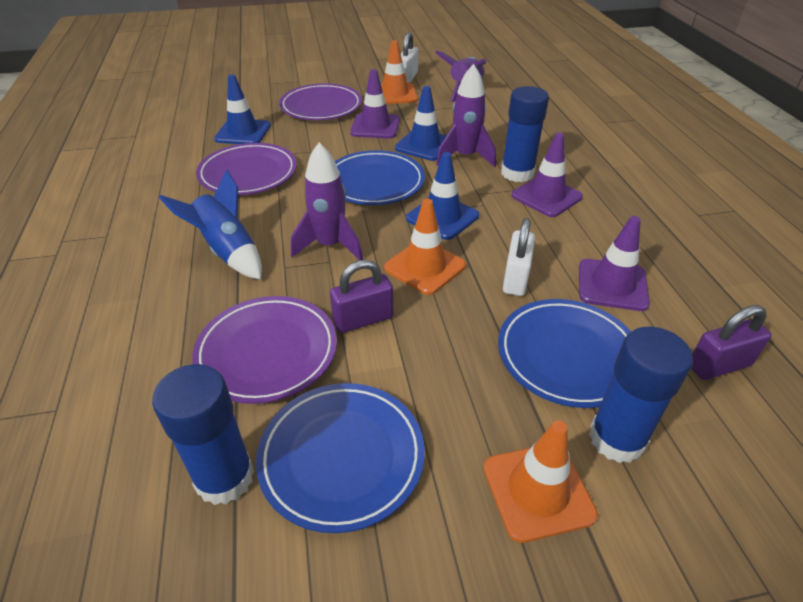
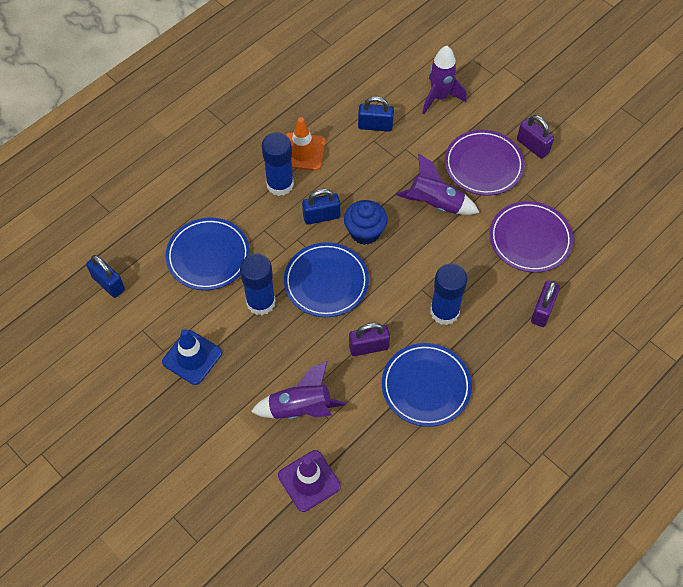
blue cupcake: none = 0 -> [344,200,388,245] = 1
blue padlock: none = 0 -> [86,255,125,298] [302,189,340,225] [358,96,394,132] = 3
blue rocket: [159,169,262,280] = 1 -> none = 0
blue traffic cone: [214,74,271,144] [395,86,447,161] [406,152,479,240] = 3 -> [162,329,222,385] = 1
orange traffic cone: [381,40,418,104] [384,199,466,295] [484,421,598,543] = 3 -> [286,117,325,171] = 1
purple padlock: [330,260,393,333] [691,305,771,380] = 2 -> [349,323,390,356] [517,115,554,159] [531,281,560,327] = 3
purple plate: [192,296,337,404] [196,143,297,195] [279,83,362,120] = 3 -> [444,130,525,196] [489,201,573,273] = 2
purple traffic cone: [350,69,400,138] [512,133,583,217] [579,216,650,311] = 3 -> [278,450,341,512] = 1
white padlock: [401,32,418,83] [503,218,535,296] = 2 -> none = 0

